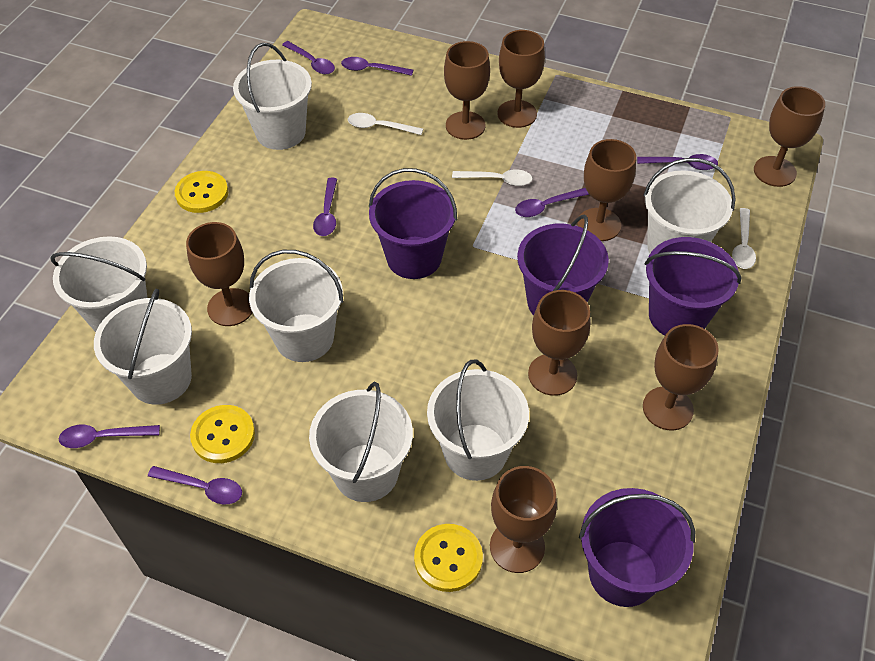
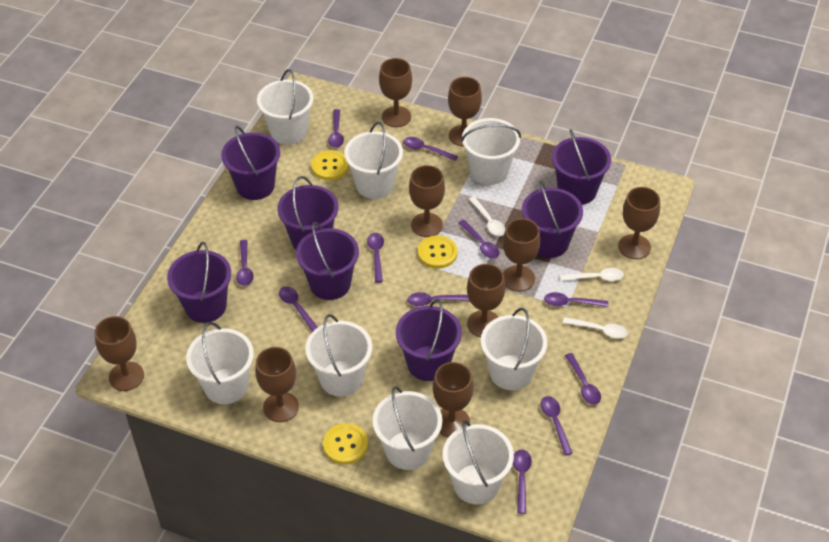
brown goblet: [186,222,252,326] [444,41,490,140] [490,466,557,573] [497,30,545,128] [528,290,590,396] [577,139,636,241] [643,324,719,430] [754,86,825,187] = 8 -> [94,316,144,391] [255,347,299,422] [379,58,412,127] [409,165,445,237] [433,362,473,437] [448,77,482,146] [467,264,505,337] [503,218,540,292] [618,187,660,259] = 9
purple bucket: [369,168,457,279] [517,215,609,315] [579,488,695,607] [645,237,742,335] = 4 -> [167,242,231,323] [221,126,280,200] [277,176,339,250] [296,222,359,300] [396,299,462,381] [522,181,583,258] [552,129,611,205] = 7
purple spoon: [59,425,160,448] [148,466,242,504] [282,41,335,74] [313,178,337,236] [341,57,413,76] [515,188,589,217] [637,154,718,170] = 7 -> [236,240,254,286] [279,286,318,332] [328,109,344,148] [367,233,384,283] [403,137,458,161] [407,292,470,306] [458,220,499,259] [513,449,532,514] [541,396,572,455] [544,292,608,307] [565,353,601,405] = 11
white bucket: [50,236,147,332] [94,289,192,405] [233,43,312,150] [249,250,344,362] [309,382,413,502] [427,360,529,481] [643,158,736,253] = 7 -> [186,322,254,404] [257,69,314,145] [305,314,372,396] [344,122,403,199] [373,386,442,470] [443,420,514,505] [461,118,521,185] [481,308,547,390] = 8

